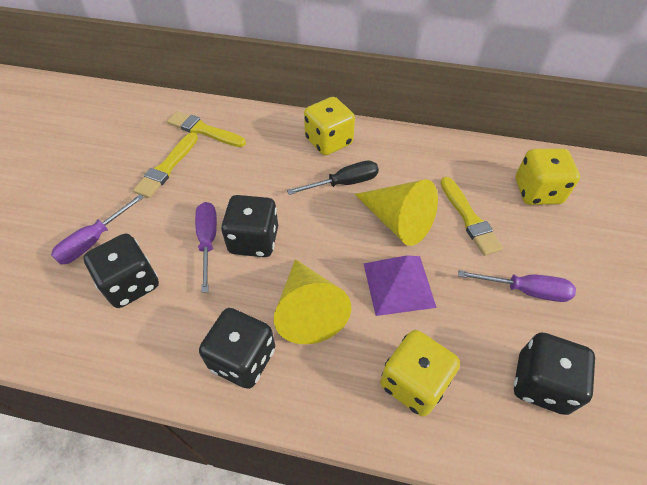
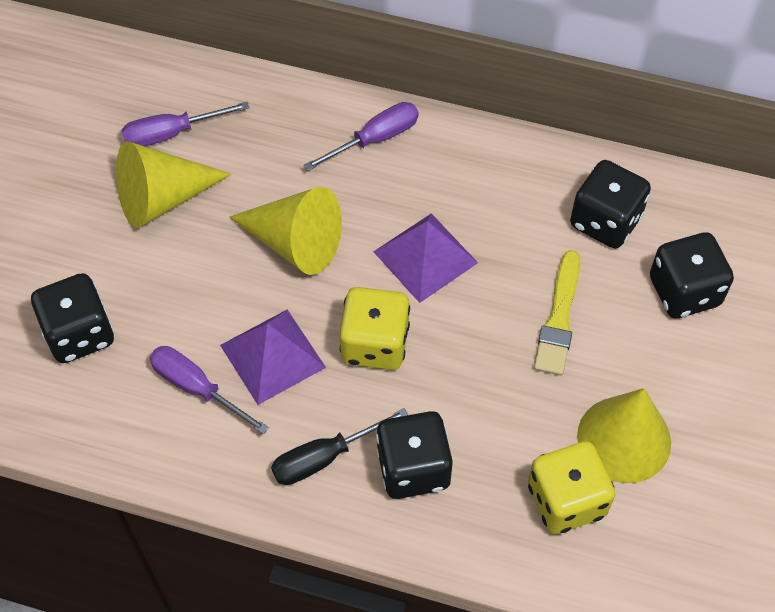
purple pyramid: [363,255,437,316] = 1 -> [220,310,326,405] [373,213,478,303] = 2
yellow brush: [133,133,198,198] [167,111,246,147] [440,177,503,256] = 3 -> [534,250,580,376] = 1
yellow cone: [274,259,352,344] [355,179,438,246] = 2 -> [116,141,232,228] [229,187,342,275] [577,388,671,483] = 3
yellow dice: [304,97,355,155] [380,330,460,416] [516,148,580,205] = 3 -> [339,287,410,370] [528,441,615,534] = 2

